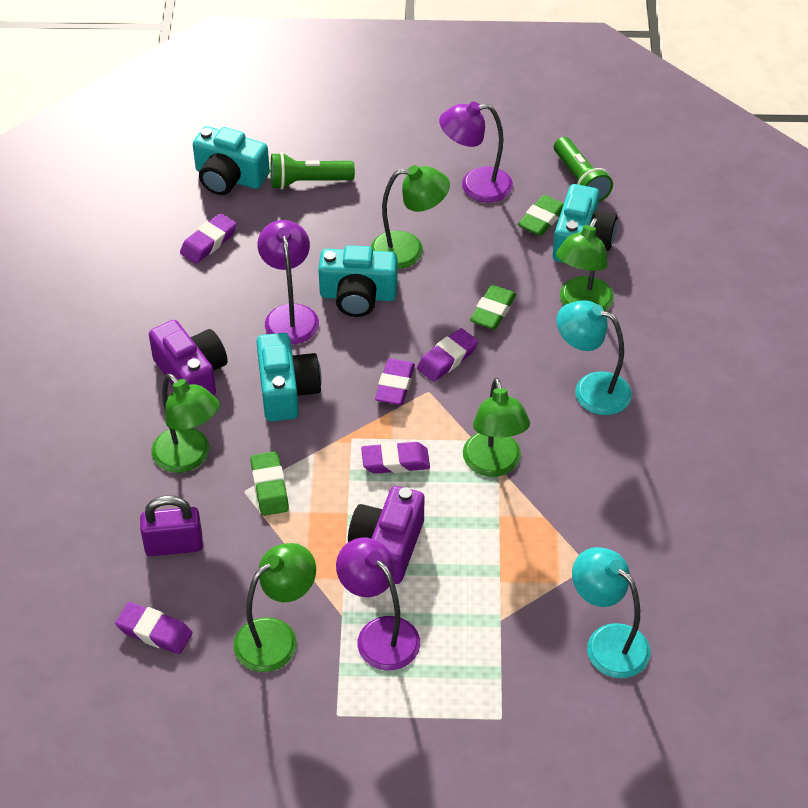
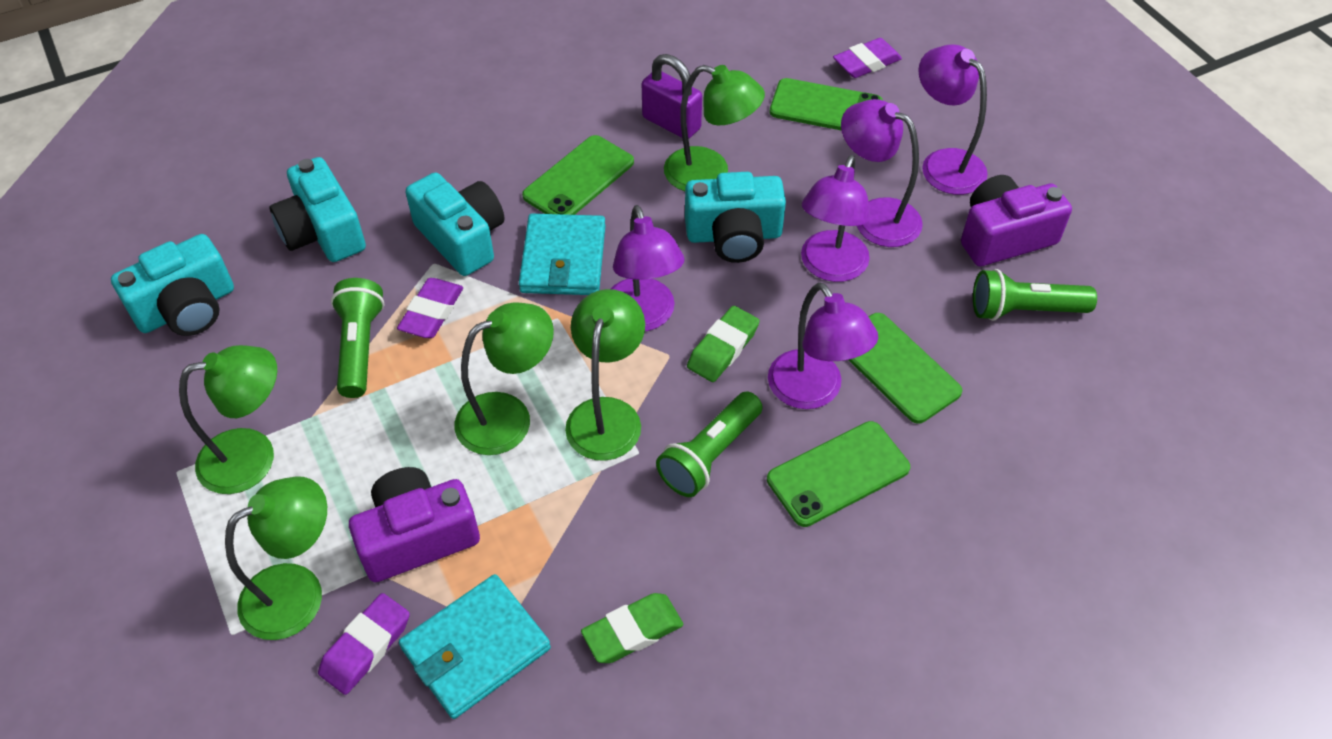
green eraser: [251,451,289,516] [470,285,516,330] [518,195,564,236] = 3 -> [581,593,683,663] [687,306,759,382] = 2
green flashlight: [271,152,355,189] [554,137,613,202] = 2 -> [331,278,385,398] [656,392,762,497] [973,269,1097,321] = 3
green phone: none = 0 -> [522,135,634,215] [767,421,910,527] [770,78,883,131] [849,313,963,424] = 4
purple eraser: [115,602,193,654] [180,213,237,264] [361,442,430,474] [375,358,415,405] [417,328,478,382] = 5 -> [318,593,410,695] [397,278,463,338] [833,38,902,78] = 3
purple lamp: [257,220,319,344] [336,538,420,670] [439,102,513,202] = 3 -> [611,205,684,331] [768,283,878,409] [801,155,871,282] [841,99,923,247] [918,44,988,195] = 5
turquoise lamp: [557,300,632,415] [572,547,650,678] = 2 -> none = 0
turquoise wallet: none = 0 -> [399,574,551,719] [519,214,606,295] = 2

